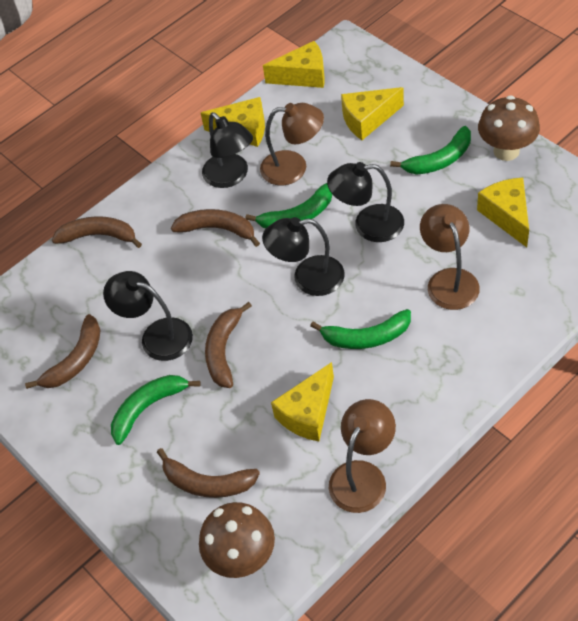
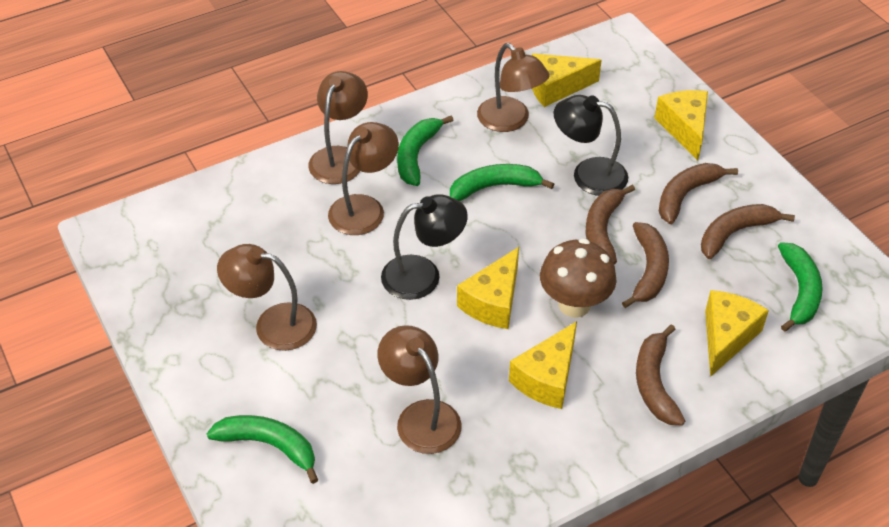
black lamp: [103,271,193,361] [202,112,253,188] [262,217,345,296] [327,162,404,242] = 4 -> [381,194,468,300] [554,95,628,196] = 2
brown lamp: [260,103,324,186] [329,399,396,513] [420,204,480,310] = 3 -> [217,244,317,351] [308,71,368,184] [328,122,399,235] [377,325,462,454] [477,43,550,132] = 5
brown mushroom: [199,502,275,578] [478,95,540,161] = 2 -> [540,238,617,318] = 1

